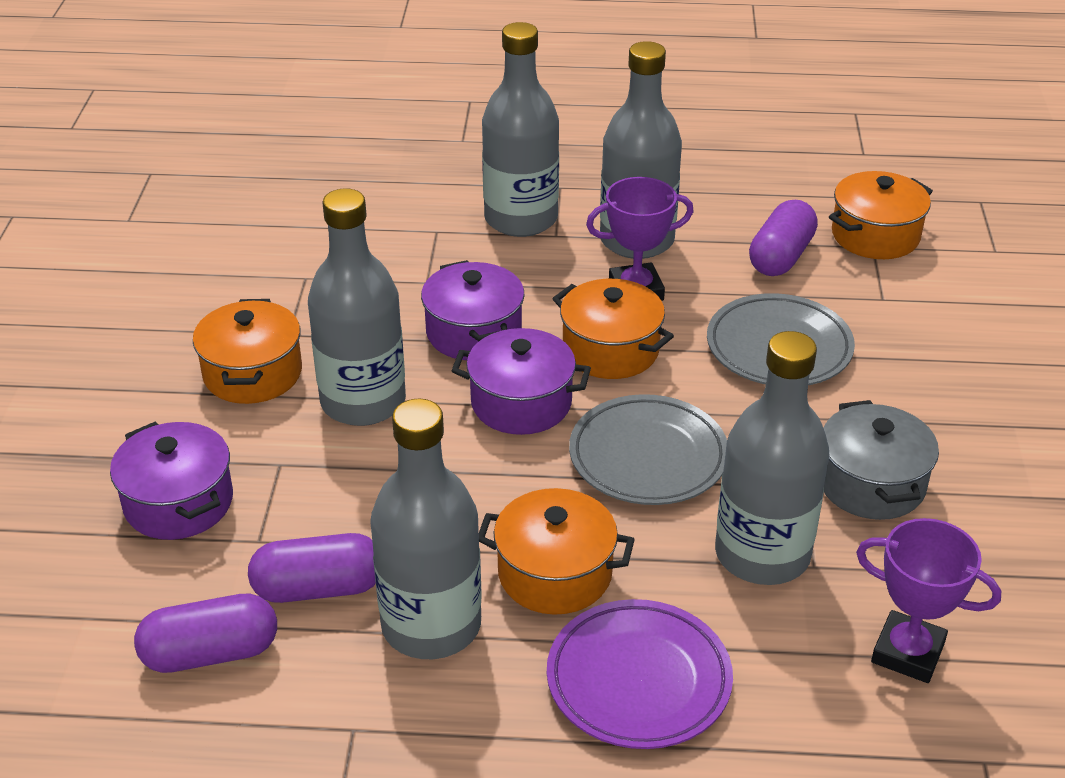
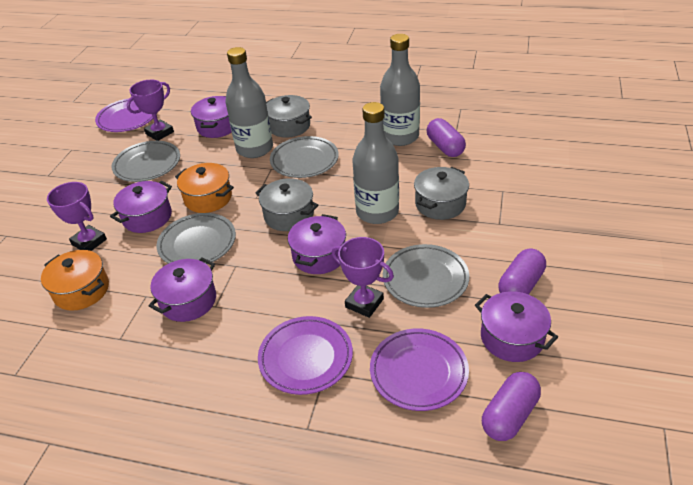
grey bottle: [308,188,406,426] [370,399,482,659] [482,22,559,237] [600,41,682,259] [715,331,829,585] = 5 -> [225,47,273,158] [352,102,399,224] [380,34,420,146] = 3
grey plate: [569,394,727,505] [707,293,855,385] = 2 -> [111,141,180,182] [157,213,236,264] [270,136,339,178] [383,244,469,308] = 4
grey pot: [823,400,939,520] = 1 -> [255,178,318,231] [266,95,312,138] [414,167,469,220] = 3
orange pot: [193,299,302,404] [479,488,635,615] [552,279,674,379] [829,171,933,259] = 4 -> [41,250,109,311] [175,163,234,213] = 2
purple plate: [547,599,733,749] = 1 -> [95,98,157,132] [258,316,353,395] [370,329,469,411] = 3
purple pot: [110,422,233,540] [421,260,525,360] [451,328,591,435] = 3 -> [110,181,172,233] [148,257,216,322] [191,96,232,138] [288,214,346,274] [475,291,558,362] = 5
purple trophy: [586,177,694,301] [856,518,1001,683] = 2 -> [47,182,107,251] [127,80,174,141] [332,237,394,318] = 3

